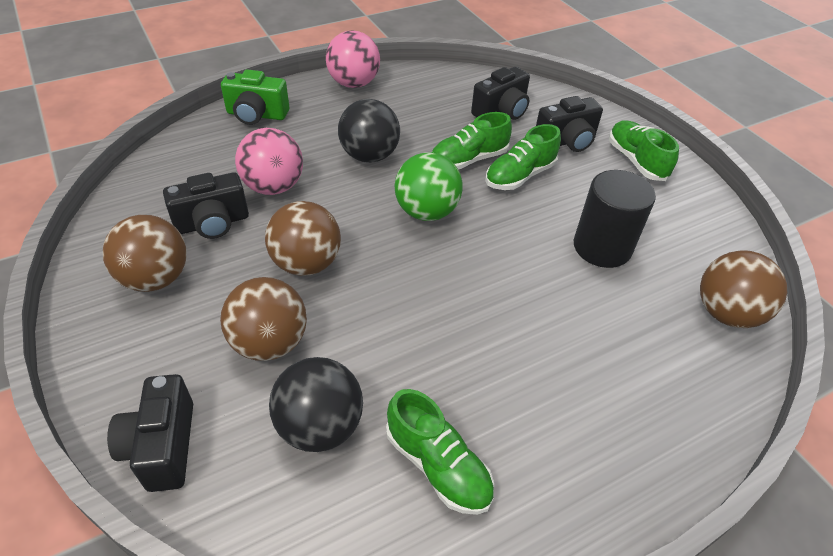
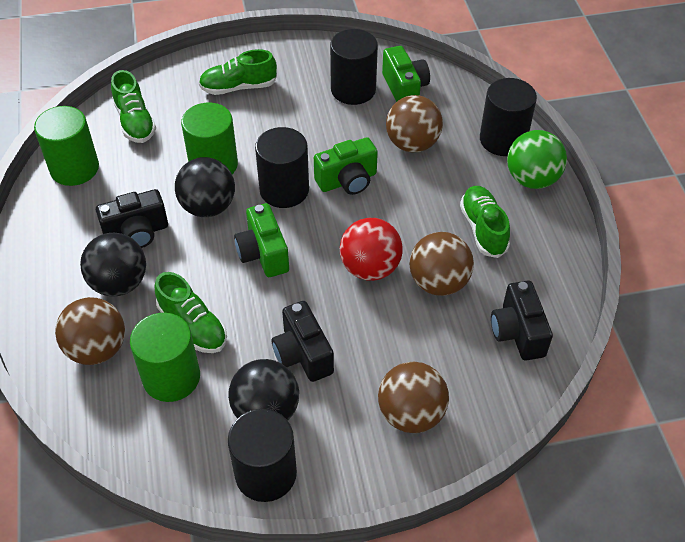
black ball: [269,357,363,452] [338,99,400,163] = 2 -> [80,233,146,297] [175,157,235,217] [228,359,299,420] = 3
black camera: [107,374,193,492] [163,172,249,239] [471,67,530,120] [536,96,603,152] = 4 -> [96,189,168,248] [272,301,334,382] [491,281,553,361] = 3
black cylinder: [574,170,656,268] = 1 -> [228,409,297,502] [255,127,309,208] [330,29,378,105] [480,78,537,156] = 4
green camera: [221,69,289,125] = 1 -> [234,203,289,277] [314,137,378,195] [382,46,430,102] = 3
green cylinder: none = 0 -> [34,106,99,186] [130,313,200,402] [181,103,238,174] = 3
pink ball: [235,128,303,195] [326,30,380,88] = 2 -> none = 0
red ball: none = 0 -> [340,218,403,281] = 1

